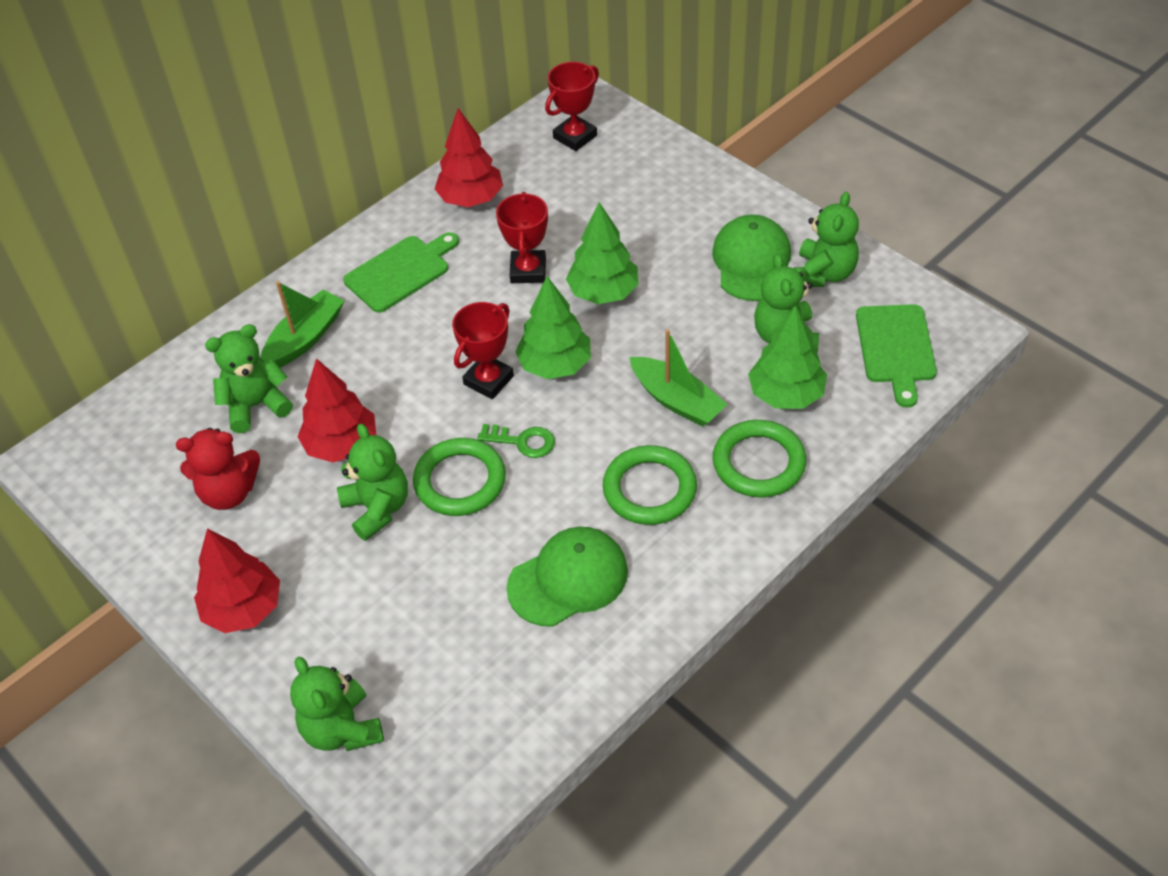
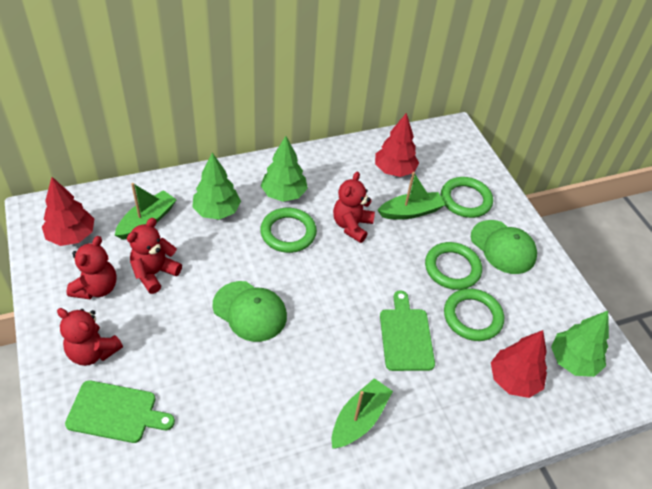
green boat: [261,281,345,367] [630,329,728,427] = 2 -> [115,183,177,240] [332,378,393,449] [378,172,445,220] = 3
green key: [477,424,555,458] = 1 -> none = 0
green ring: [413,438,506,516] [603,445,697,525] [713,420,806,498] = 3 -> [260,208,317,253] [425,242,482,290] [441,177,493,218] [444,288,504,341] = 4
green teddy bear: [205,324,293,433] [290,657,384,751] [337,424,408,541] [754,254,819,353] [794,192,859,287] = 5 -> none = 0
red teddy bear: [176,428,260,510] = 1 -> [57,308,123,366] [66,236,117,299] [127,218,182,294] [333,172,375,243] = 4
red trophy: [452,302,514,399] [496,192,548,283] [545,62,599,151] = 3 -> none = 0

